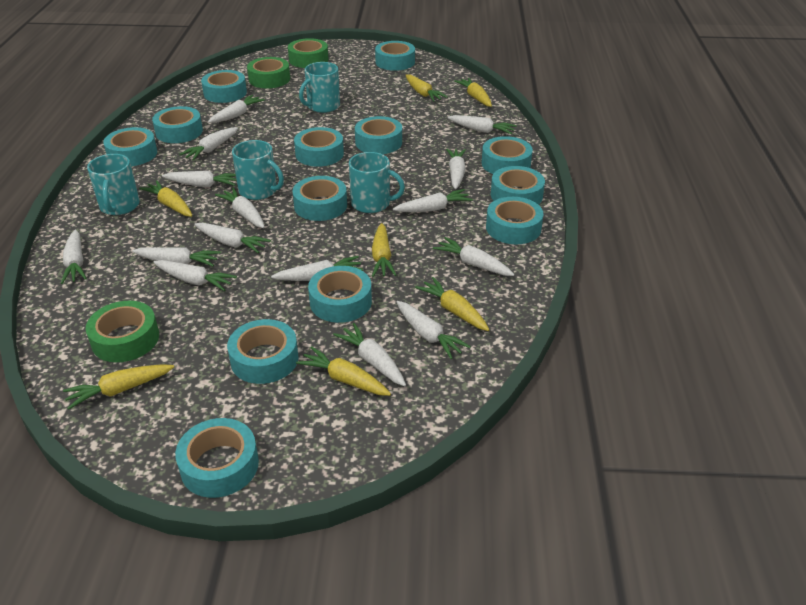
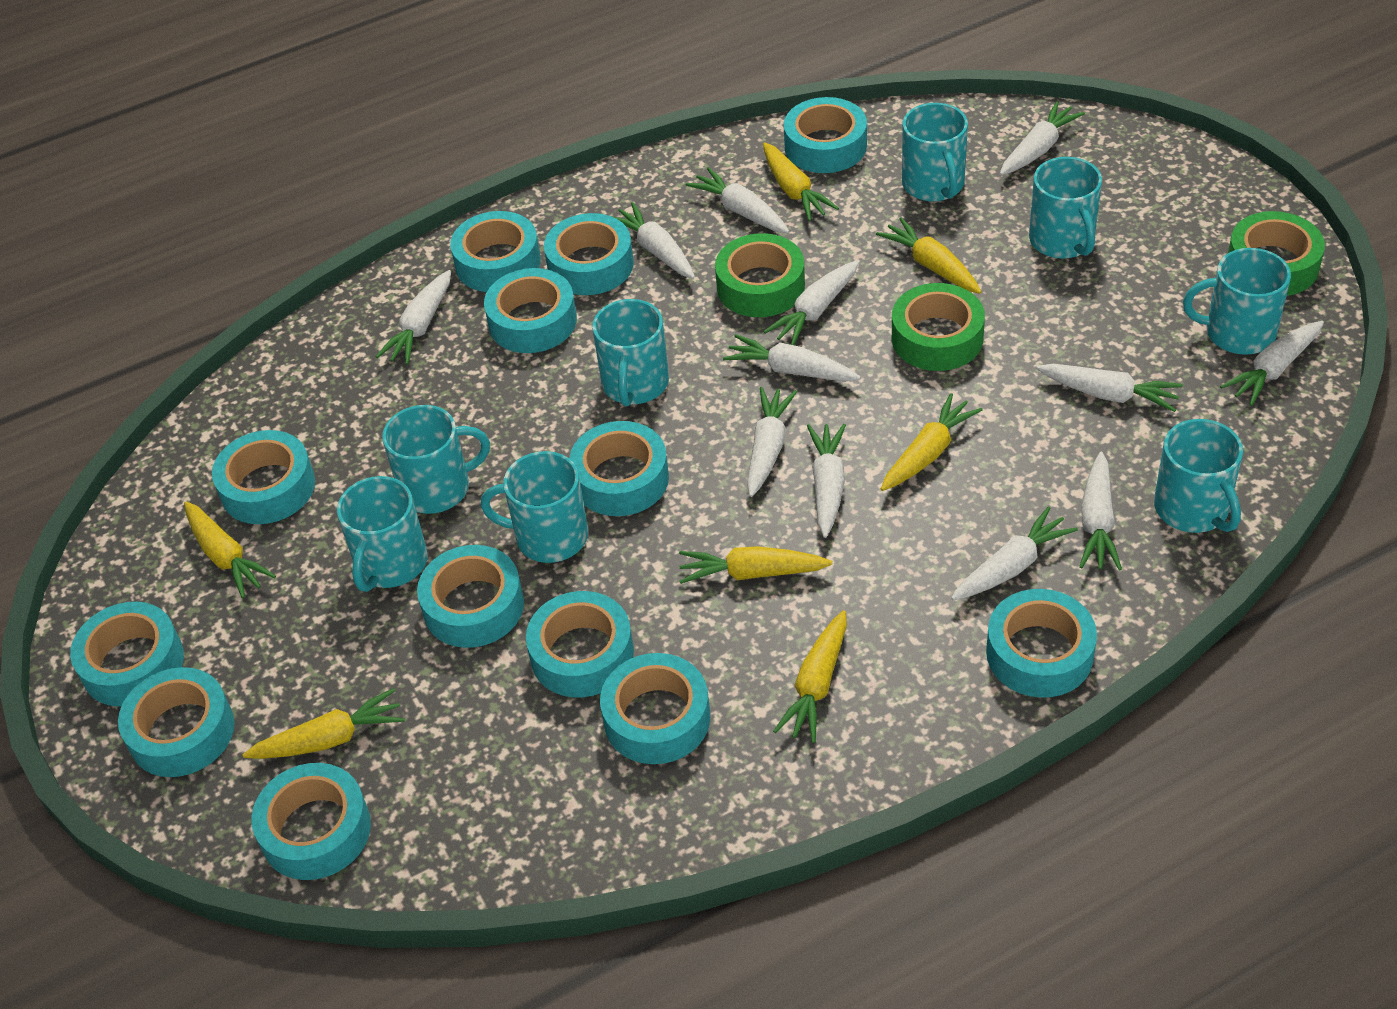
turquoise mug: [87,154,140,215] [232,140,284,200] [299,62,340,113] [349,152,405,213] = 4 -> [337,476,428,592] [382,405,490,514] [481,451,588,563] [592,299,669,406] [902,103,968,202] [1029,157,1102,259] [1154,419,1243,533] [1183,248,1291,355] = 8
white carrot: [61,230,87,284] [132,247,221,266] [153,260,237,291] [162,171,237,187] [179,127,238,161] [194,223,271,253] [208,95,265,123] [215,187,265,228] [271,256,363,281] [333,323,406,386] [393,189,473,212] [397,301,471,359] [433,237,515,276] [446,149,466,189] [448,115,517,135] = 15 -> [375,270,451,365] [614,202,695,279] [686,167,789,233] [723,334,861,382] [747,387,797,497] [764,260,859,345] [807,424,846,538] [951,506,1078,600] [1000,101,1085,175] [1036,364,1183,412] [1079,452,1122,571] [1220,321,1324,406] = 12

